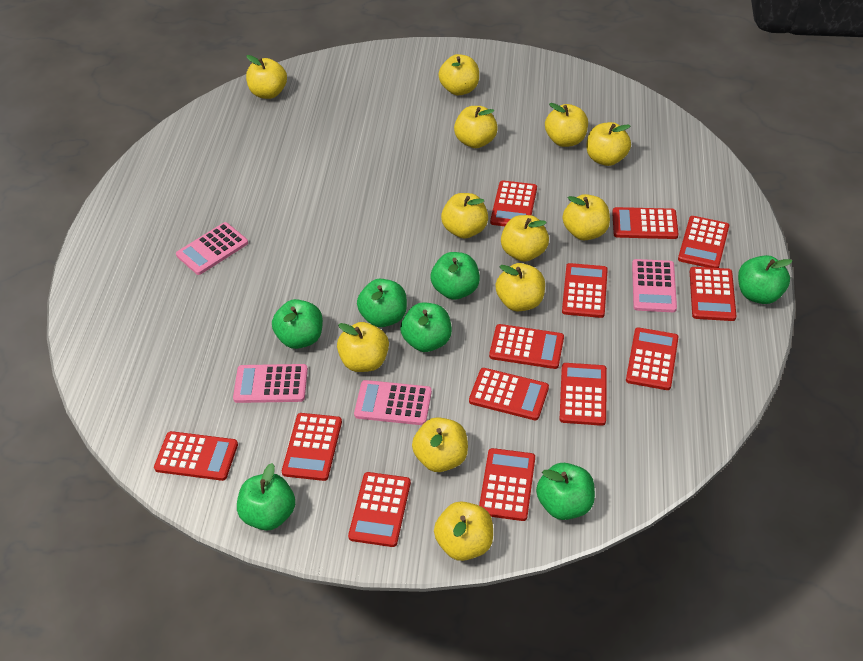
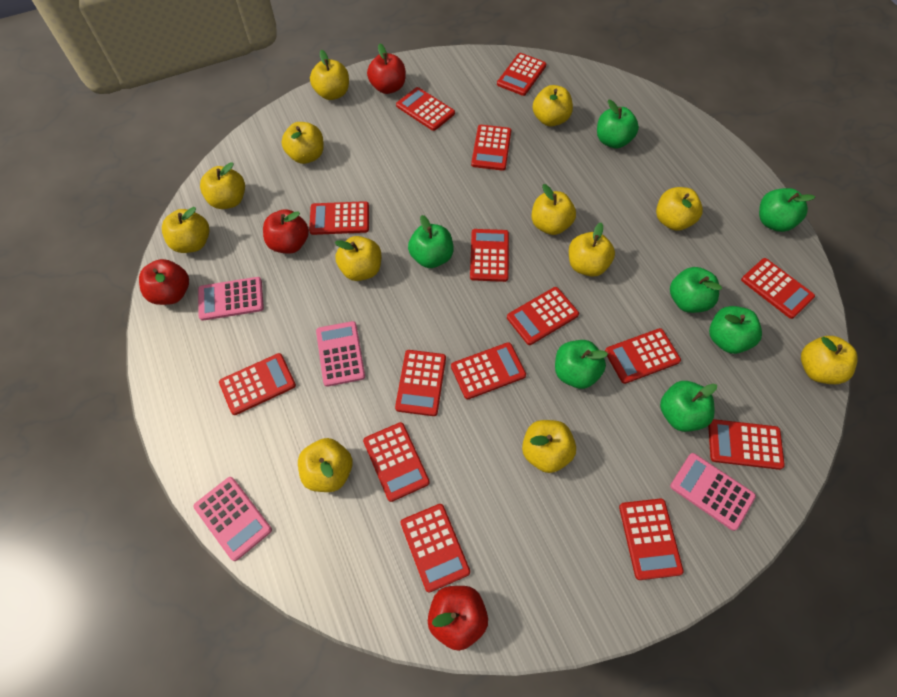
red apple: none = 0 -> [139,259,189,305] [263,209,309,254] [367,44,406,94] [428,586,488,651] = 4
red calculator: [154,431,238,481] [282,413,342,481] [348,472,411,547] [469,368,549,420] [479,448,535,521] [489,324,564,369] [490,181,537,226] [560,363,607,426] [562,263,608,318] [612,207,678,239] [626,327,678,390] [678,216,729,268] [690,267,736,321] = 13 -> [219,353,296,415] [309,201,369,235] [363,422,430,502] [395,350,446,416] [396,87,455,131] [400,504,470,593] [451,342,526,399] [470,229,509,282] [471,125,511,171] [497,53,546,96] [507,287,579,345] [605,328,681,384] [619,498,684,580] [708,419,785,470] [741,258,815,319] = 15

